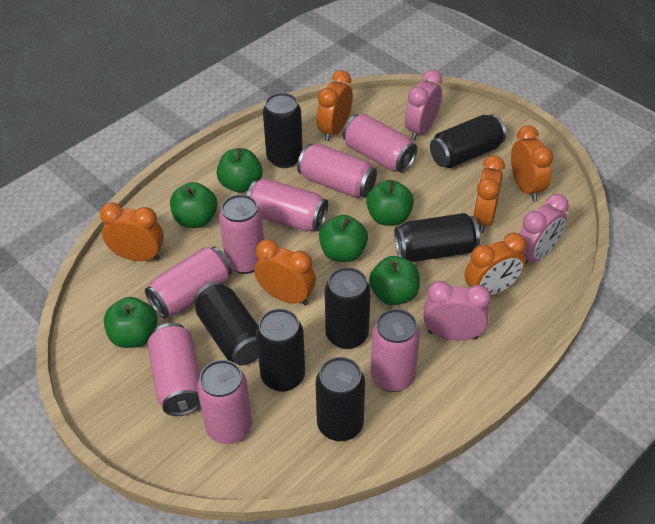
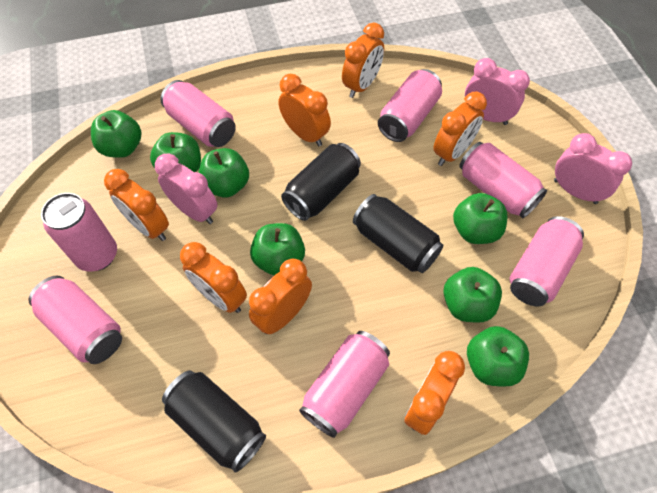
black can: [194,282,258,365] [256,308,305,392] [263,93,303,168] [315,357,365,441] [325,267,371,349] [394,213,480,262] [430,114,506,168] = 7 -> [162,370,266,473] [281,143,361,221] [353,194,443,273] = 3
green apple: [104,297,157,348] [170,182,218,228] [216,148,263,193] [319,215,368,262] [366,180,414,226] [369,256,420,305] = 6 -> [91,110,141,158] [150,132,201,172] [198,148,249,198] [250,223,305,276] [443,267,502,323] [453,193,507,244] [467,326,529,387] = 7
orange clock: [100,202,164,261] [254,239,316,305] [316,70,353,142] [465,233,526,297] [473,155,505,233] [511,125,553,201] = 6 -> [104,169,169,241] [180,242,247,313] [249,259,312,334] [278,74,331,146] [342,22,384,98] [404,351,465,435] [433,91,487,166] = 7
pink can: [145,247,232,319] [147,323,201,416] [197,360,252,444] [219,194,264,274] [247,178,328,231] [297,144,377,198] [343,114,417,173] [371,309,420,392] = 8 -> [28,276,122,364] [41,193,117,272] [161,80,236,147] [299,331,390,438] [378,69,442,142] [459,142,547,218] [509,216,584,307] = 7

